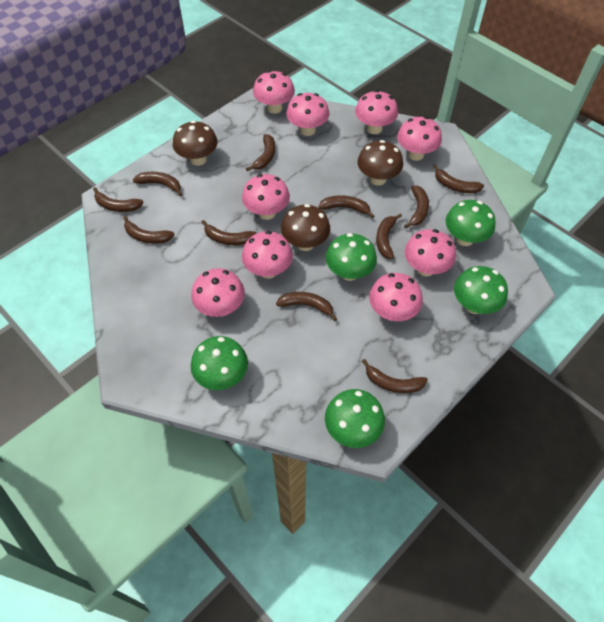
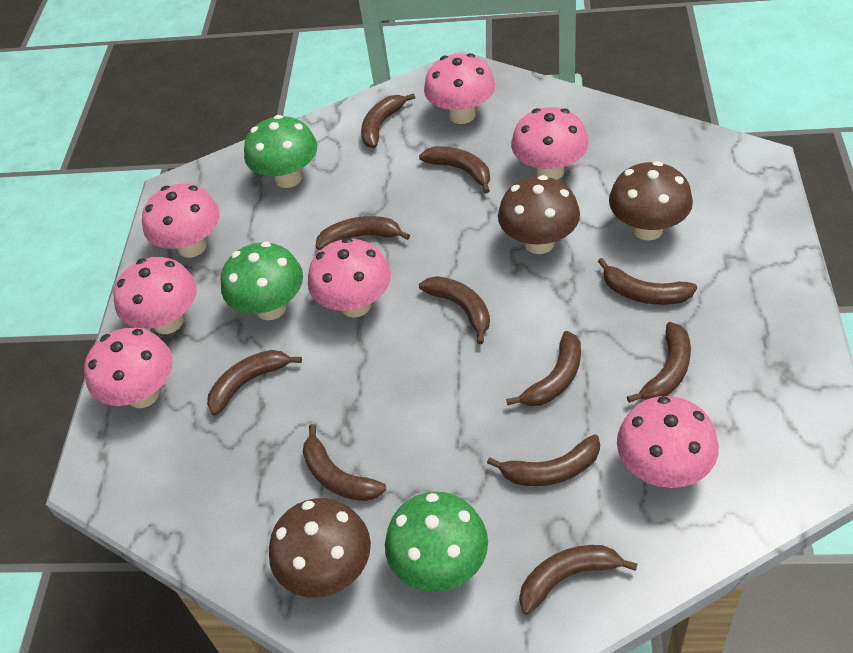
green mushroom: [191,336,248,390] [325,389,385,448] [326,233,377,281] [446,200,496,246] [454,266,508,314] = 5 -> [221,242,303,320] [244,115,317,188] [385,492,488,592] = 3
pink mushroom: [191,268,245,317] [242,174,290,220] [242,231,293,279] [253,71,295,114] [286,93,329,136] [355,90,398,134] [369,273,423,321] [397,117,442,161] [405,229,456,276] = 9 -> [84,328,173,408] [114,257,197,334] [142,184,220,258] [308,238,391,318] [424,53,495,124] [511,107,588,180] [617,396,719,488] = 7

